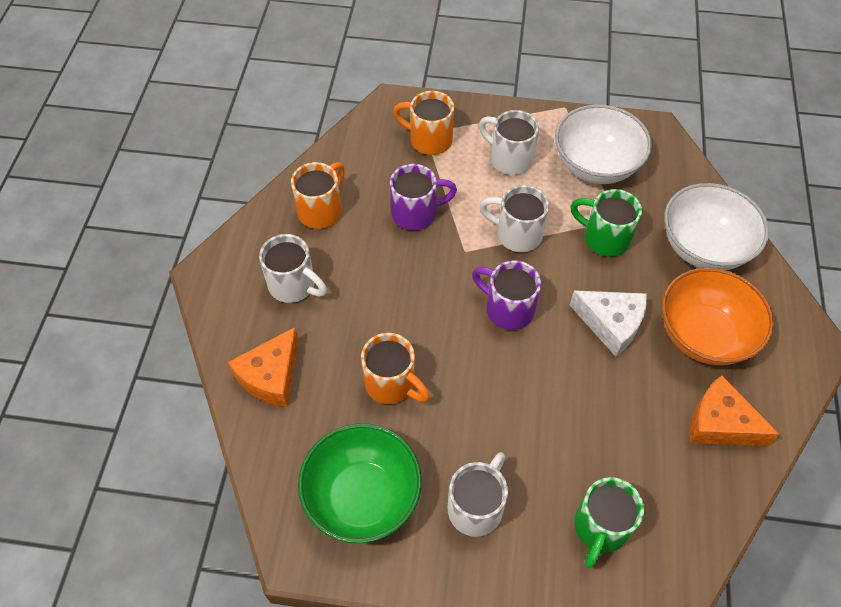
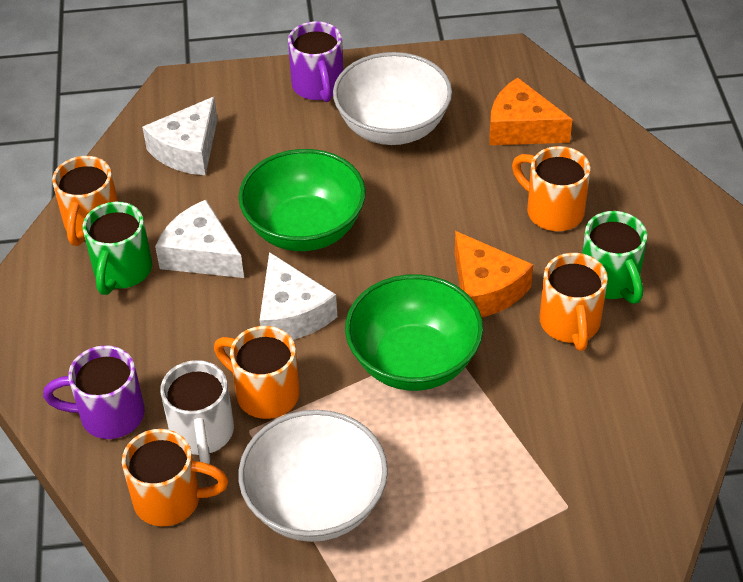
green bowl: [298,424,422,543] = 1 -> [239,149,366,251] [345,274,483,391] = 2
orange bowl: [662,268,774,365] = 1 -> none = 0
orange mug: [291,162,345,229] [361,333,430,404] [393,91,454,155] = 3 -> [52,156,118,246] [122,429,228,526] [214,326,300,419] [512,146,591,231] [540,253,608,351] = 5
white cheese: [570,290,647,357] = 1 -> [142,97,217,175] [155,200,244,278] [260,252,337,340] = 3
white mug: [259,234,327,303] [448,452,508,537] [479,110,539,175] [480,185,549,252] = 4 -> [160,360,234,464] = 1

